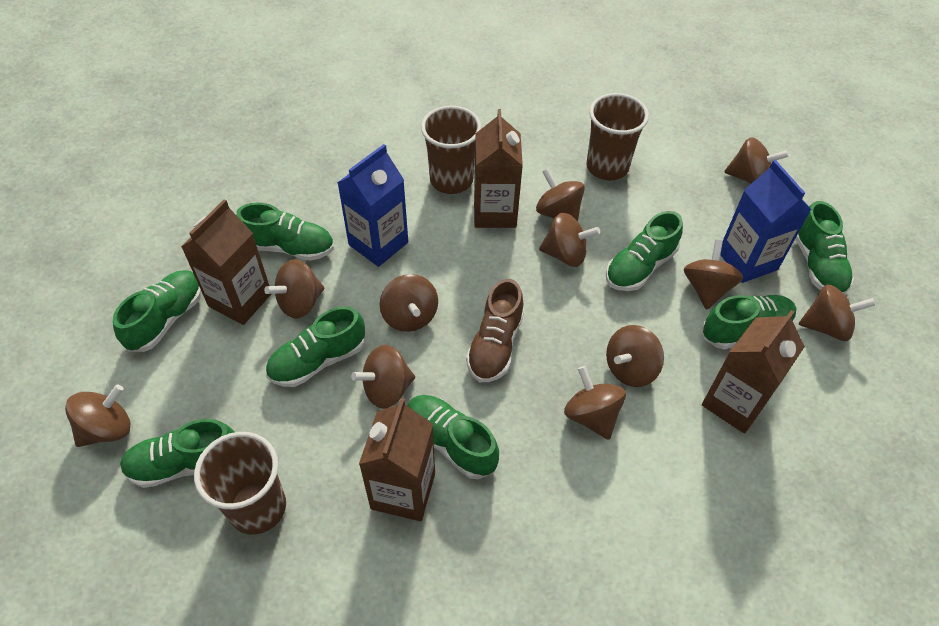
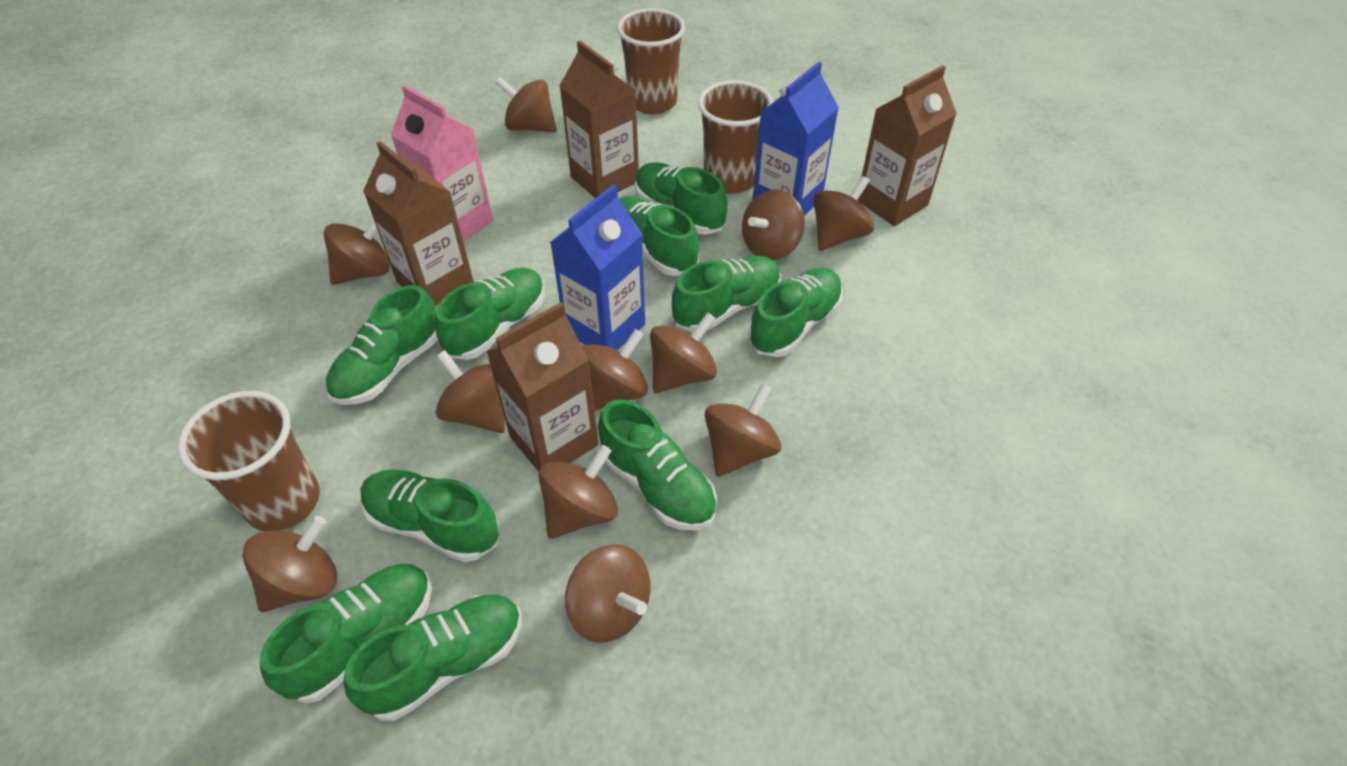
brown shoe: [466,279,524,382] = 1 -> none = 0
green shoe: [113,270,202,352] [120,419,235,488] [236,203,334,261] [266,306,365,387] [408,395,499,479] [606,211,683,291] [702,295,797,350] [795,201,854,295] = 8 -> [260,564,432,703] [326,285,438,405] [344,594,522,721] [360,469,499,562] [435,268,545,360] [598,399,717,531] [620,196,699,276] [635,162,728,235] [672,256,781,332] [748,268,843,357] = 10
pink carton: none = 0 -> [391,85,493,242] = 1

